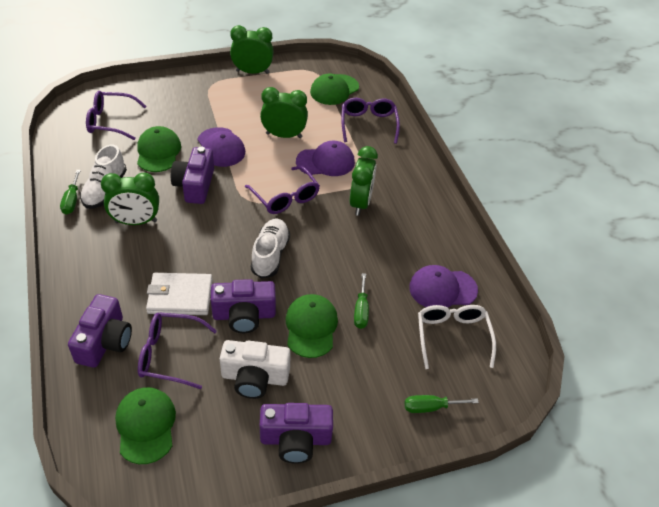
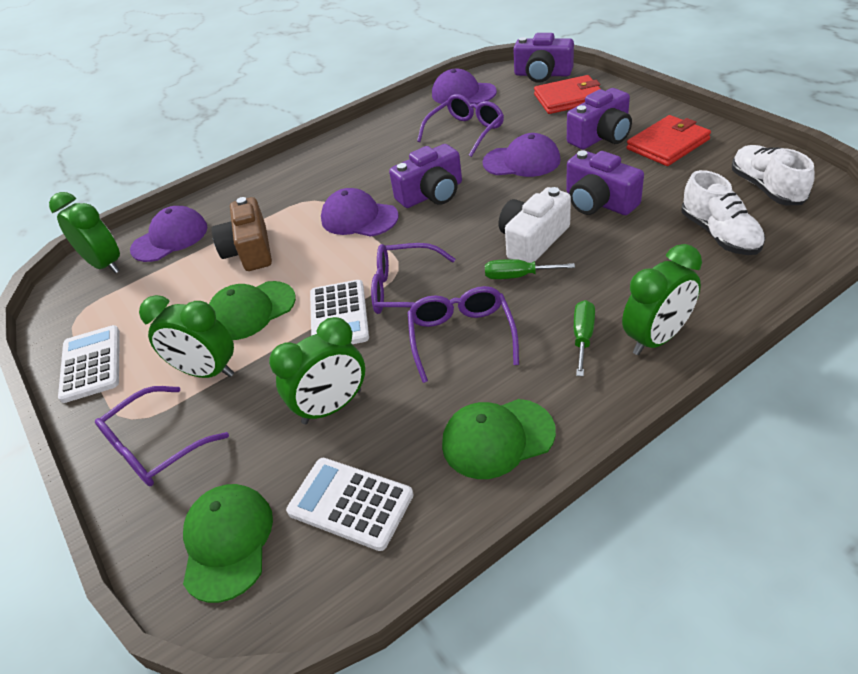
brown camera: none = 0 -> [211,197,272,271] = 1
green cap: [115,387,176,464] [137,126,181,172] [285,294,338,358] [310,73,359,105] = 4 -> [183,484,273,603] [209,281,296,340] [442,399,556,479] = 3
green screwdriver: [60,170,81,215] [354,273,369,329] [404,395,479,413] = 3 -> [485,259,575,279] [574,300,595,376] = 2
purple cap: [198,127,245,167] [296,141,355,176] [409,265,478,308] = 3 -> [130,206,207,262] [321,188,399,237] [432,69,497,104] [482,133,561,177] = 4
red wallet: none = 0 -> [534,75,601,114] [627,115,711,166] = 2
white calculator: none = 0 -> [58,325,120,403] [286,458,413,551] [310,280,369,344] = 3
white glasses: [418,305,496,369] = 1 -> none = 0
white wallet: [146,273,213,315] = 1 -> none = 0

